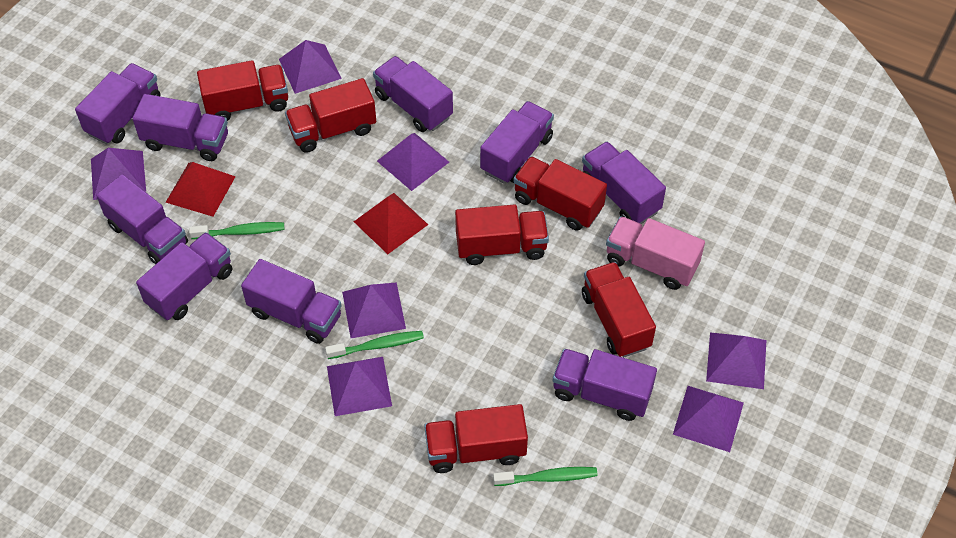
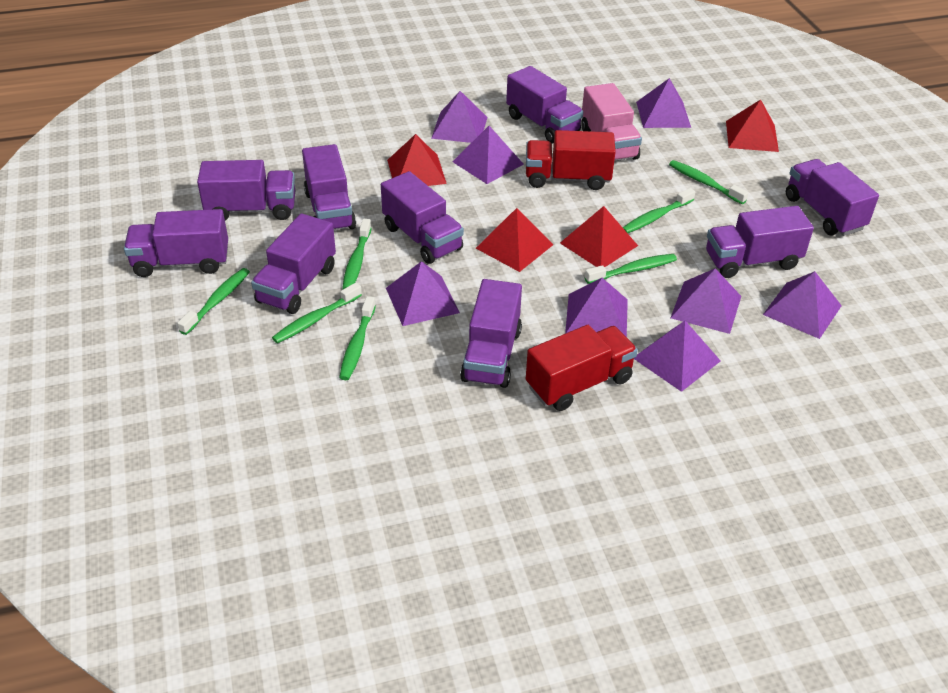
green toothbrush: [189,222,284,239] [325,331,424,359] [493,467,598,486] = 3 -> [177,268,250,335] [272,283,362,344] [339,296,376,380] [342,219,371,289] [585,254,677,284] [623,188,695,233] [669,160,749,204] = 7
purple pyramid: [91,148,146,200] [279,40,342,94] [327,357,392,416] [342,282,406,338] [377,133,449,191] [673,386,744,452] [706,332,767,389] = 7 -> [386,261,460,326] [431,91,488,143] [452,126,524,184] [565,278,628,337] [634,321,721,392] [636,78,691,128] [671,268,741,334] [763,271,842,339] = 8
red pyramid: [165,162,236,217] [354,193,428,254] = 2 -> [387,134,447,186] [476,208,554,272] [560,206,638,267] [726,99,779,152] = 4
red truck: [197,60,288,121] [285,78,376,153] [424,404,528,473] [455,204,549,265] [513,156,607,231] [582,262,656,358] = 6 -> [526,130,616,190] [526,325,638,411] = 2

